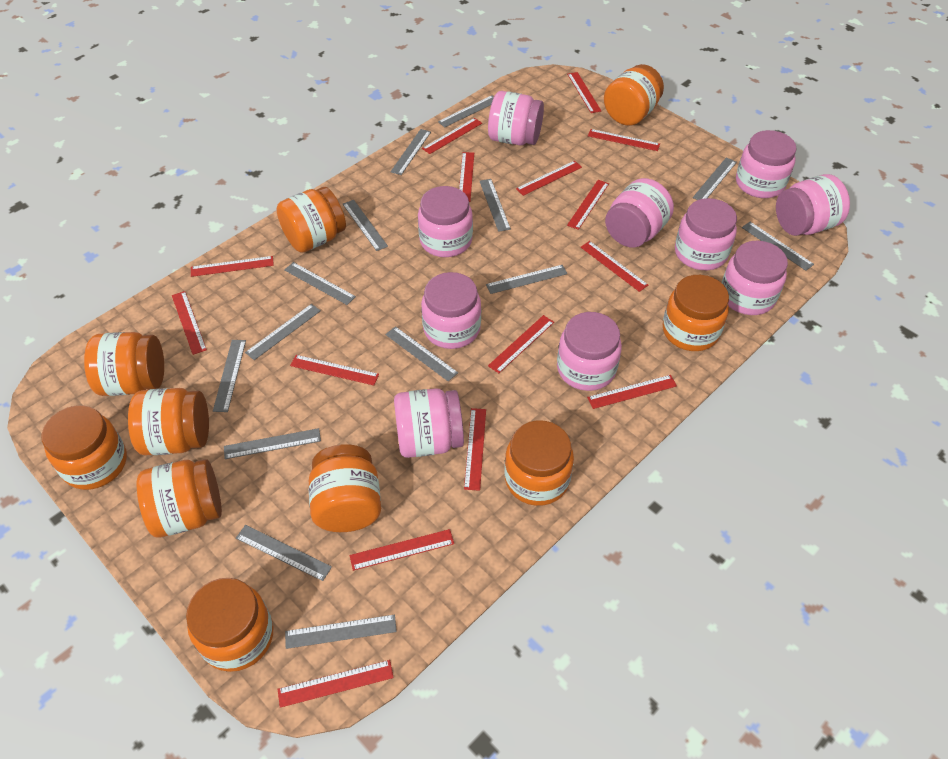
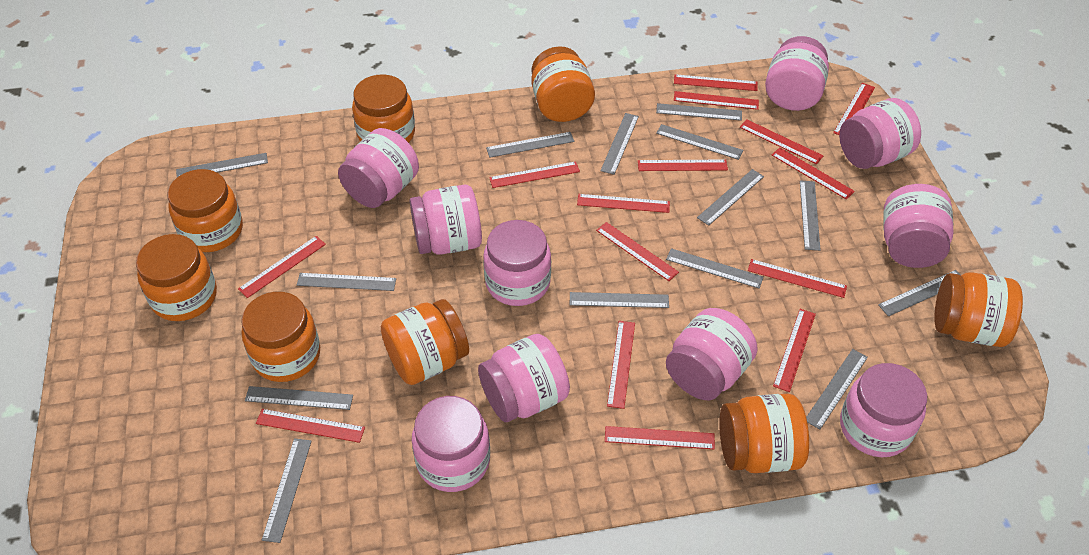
orange jar: [41,405,127,490] [84,332,164,396] [128,388,209,455] [137,459,222,537] [186,578,274,672] [277,187,346,253] [309,444,381,532] [504,420,574,506] [604,64,664,126] [662,275,729,351] = 10 -> [136,234,217,321] [167,169,243,252] [241,292,320,382] [352,74,415,143] [381,299,469,385] [532,46,595,122] [719,394,809,473] [934,272,1023,347] = 8

